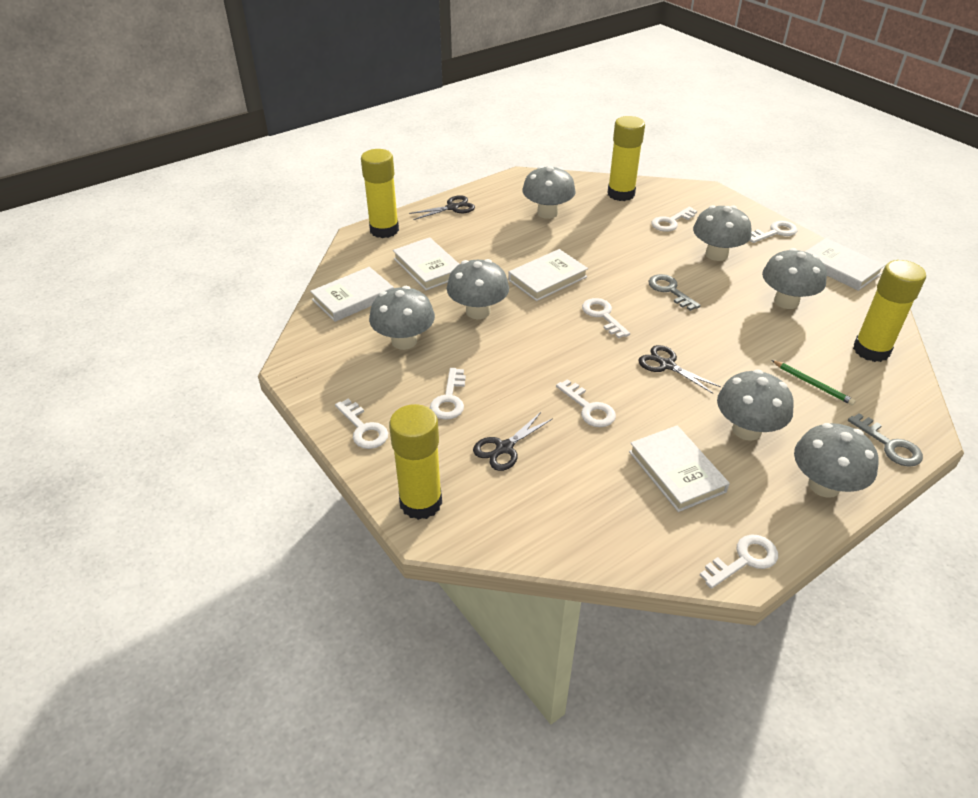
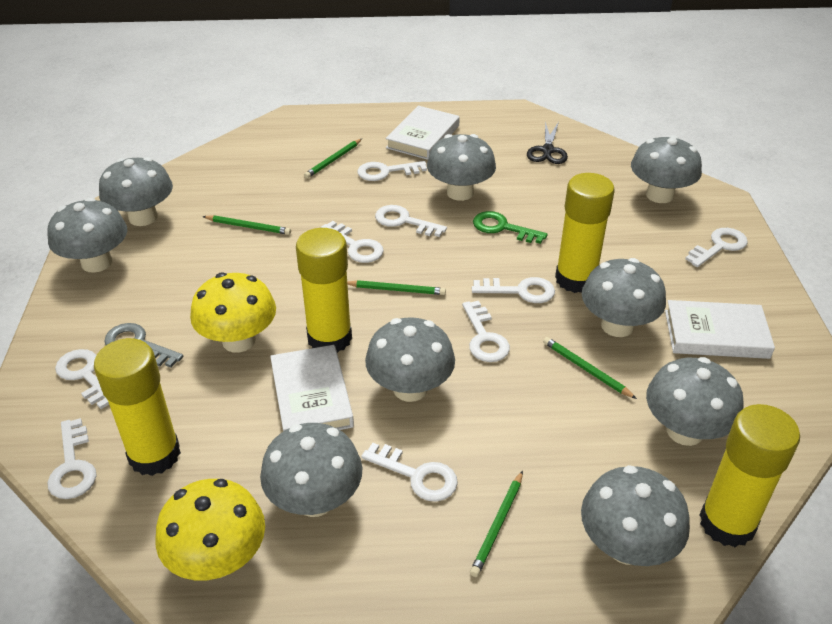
black scissors: [409,195,475,220] [473,412,553,471] [638,345,721,394] = 3 -> [527,122,568,164] = 1
green key: none = 0 -> [473,211,548,244] = 1
green pencil: [771,360,856,405] = 1 -> [202,215,291,235] [304,139,362,178] [347,280,446,295] [470,471,523,577] [543,337,637,399] = 5
grey key: [649,274,701,311] [848,413,923,467] = 2 -> [104,323,183,368] = 1
grey mushroom: [369,286,435,350] [447,259,509,319] [522,166,576,219] [693,205,752,261] [717,369,794,441] [762,248,827,309] [794,423,879,498] = 7 -> [47,198,127,273] [99,157,173,226] [260,423,363,517] [365,317,455,402] [427,134,496,201] [581,465,690,566] [582,258,666,337] [631,135,702,203] [646,357,744,446] = 9
white book: [310,267,394,322] [393,237,459,290] [508,249,588,301] [629,426,730,512] [805,238,885,291] = 5 -> [270,345,354,431] [385,106,460,160] [665,300,775,359] = 3
white key: [335,399,388,449] [430,368,466,420] [556,379,616,427] [582,298,630,339] [652,207,697,232] [700,534,778,589] [750,221,798,243] = 7 -> [47,418,97,499] [55,349,109,409] [321,221,384,263] [357,161,427,181] [361,443,458,502] [375,205,447,237] [462,301,510,362] [472,277,555,303] [685,228,748,267] = 9
yellow mushroom: none = 0 -> [156,479,265,580] [190,272,276,353] = 2

